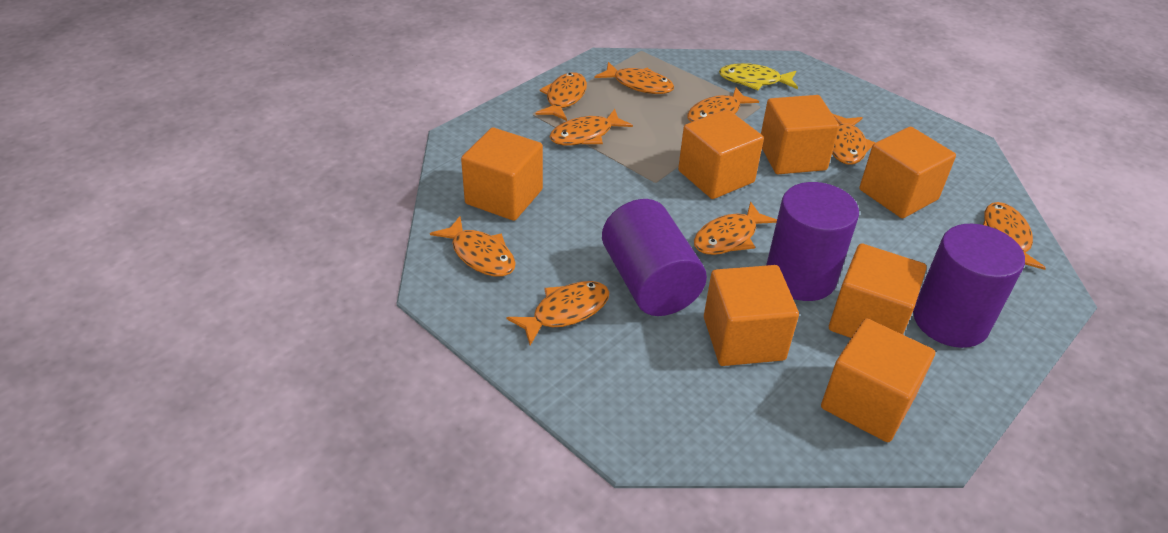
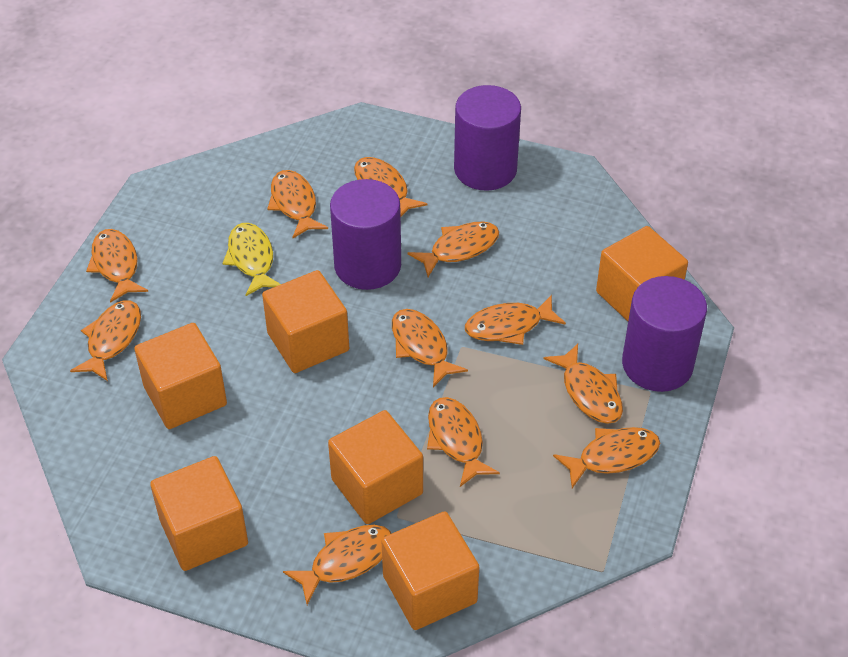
orange cube: [461,127,543,221] [678,109,764,199] [704,265,799,366] [761,95,839,174] [821,318,935,442] [829,243,927,338] [859,127,956,218] = 7 -> [134,323,227,429] [150,456,248,571] [262,270,349,373] [328,410,423,524] [381,511,479,630] [596,226,688,321] = 6
orange fish: [430,216,516,277] [507,281,609,345] [535,72,587,121] [549,109,633,145] [595,62,674,94] [687,87,759,122] [694,202,777,255] [832,114,875,165] [983,202,1046,270] = 9 -> [70,301,141,381] [86,229,148,303] [267,170,328,238] [283,525,392,605] [354,157,427,216] [392,309,468,387] [408,221,499,277] [427,397,500,487] [465,295,566,345] [544,344,623,424] [553,427,660,488] = 11

